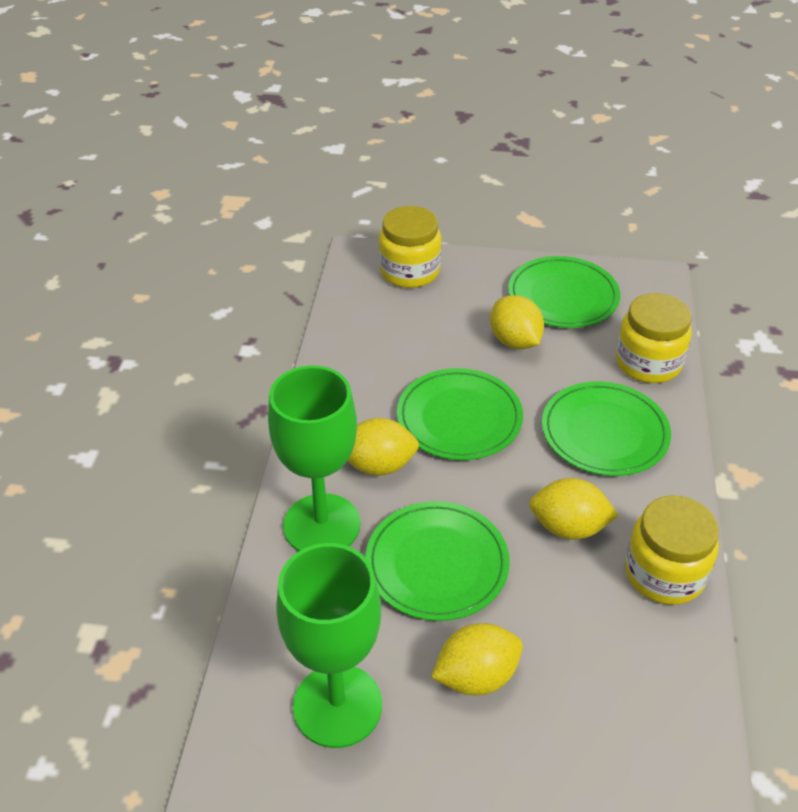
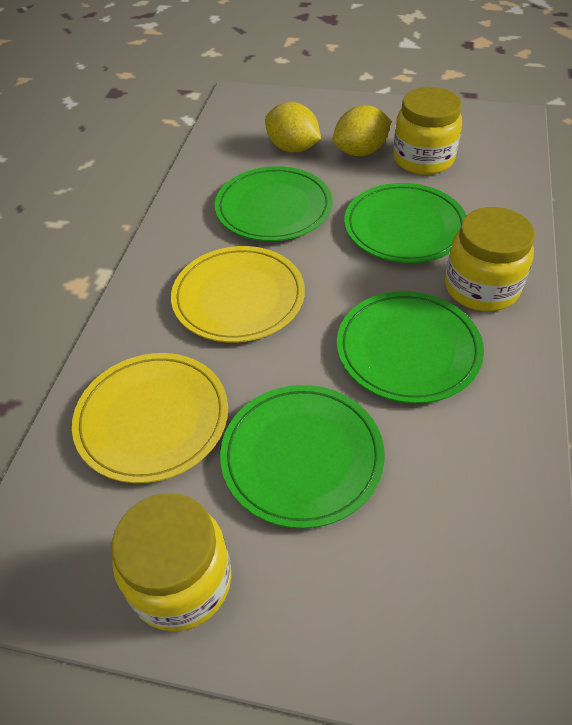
green goblet: [268,365,360,551] [276,543,382,748] = 2 -> none = 0
yellow lemon: [347,418,419,476] [431,623,523,695] [490,295,544,349] [529,478,619,540] = 4 -> [265,102,321,153] [333,105,391,156] = 2
yellow plate: none = 0 -> [72,353,228,483] [171,246,305,343] = 2

